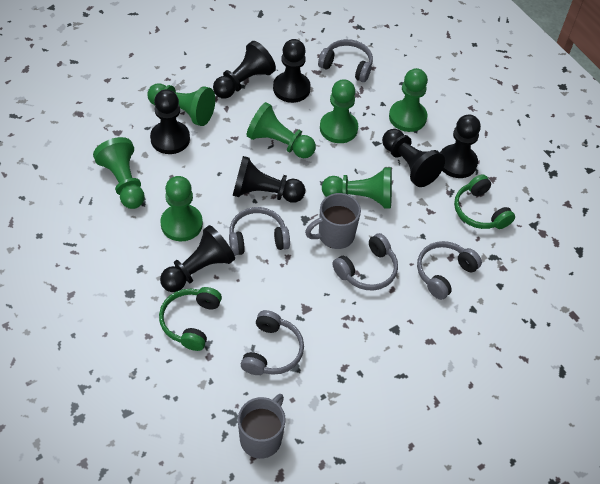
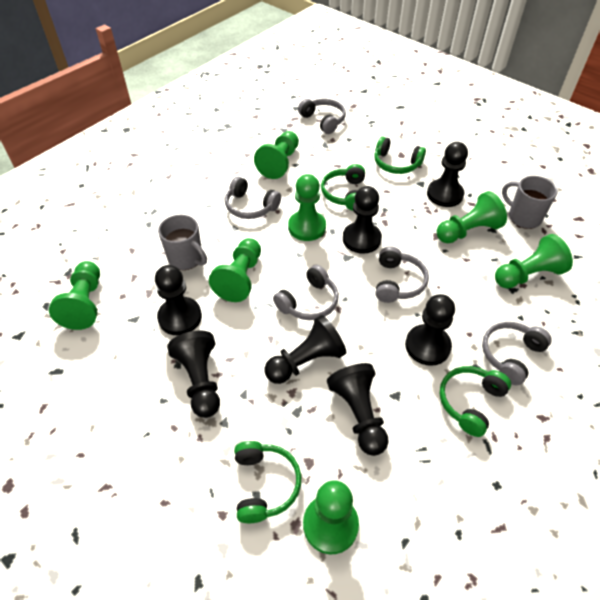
green headphones: [159,287,222,351] [454,175,515,229] = 2 -> [234,441,301,523] [321,164,365,211] [374,136,426,174] [440,366,511,437] = 4

